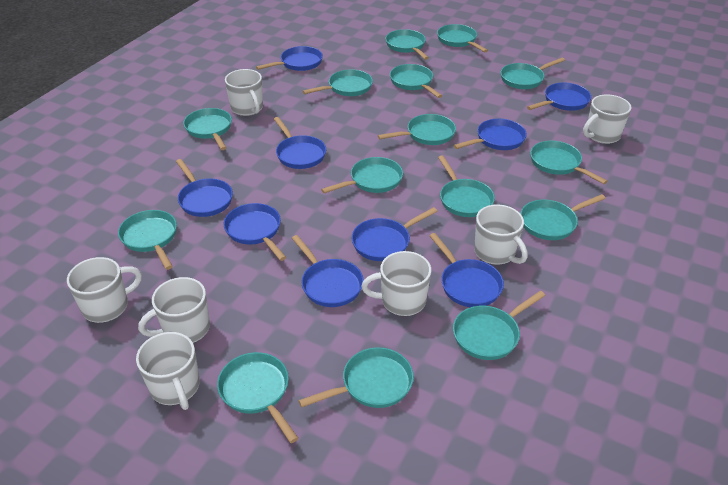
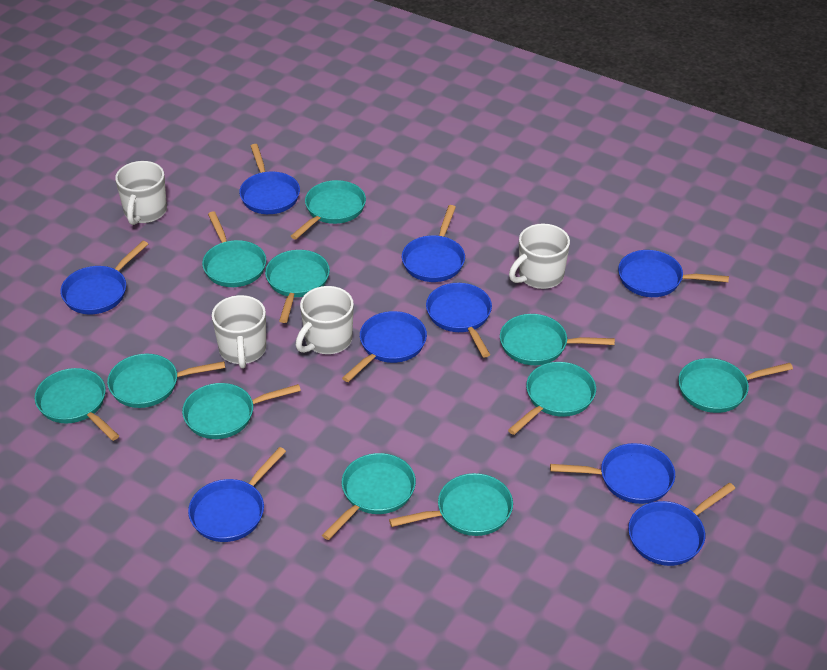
turquoise pan: [118,210,177,270] [184,108,232,150] [217,352,298,443] [298,347,414,408] [303,69,373,96] [321,157,403,193] [378,114,456,145] [385,29,429,60] [390,64,442,98] [437,24,488,52] [438,155,495,217] [453,291,545,360] [500,58,565,89] [520,194,606,240] [530,141,608,184] = 15 -> [35,368,119,441] [107,354,225,408] [182,383,301,439] [202,211,266,287] [265,250,330,323] [291,180,366,240] [322,453,416,540] [389,473,513,536] [500,314,615,365] [508,362,596,435] [678,358,793,413] = 11
white mug: [67,257,142,323] [136,332,200,410] [138,277,210,343] [225,69,263,116] [361,251,431,316] [474,204,528,265] [583,95,631,144] = 7 -> [115,161,167,225] [212,295,266,369] [296,286,354,354] [509,224,570,289] = 4

